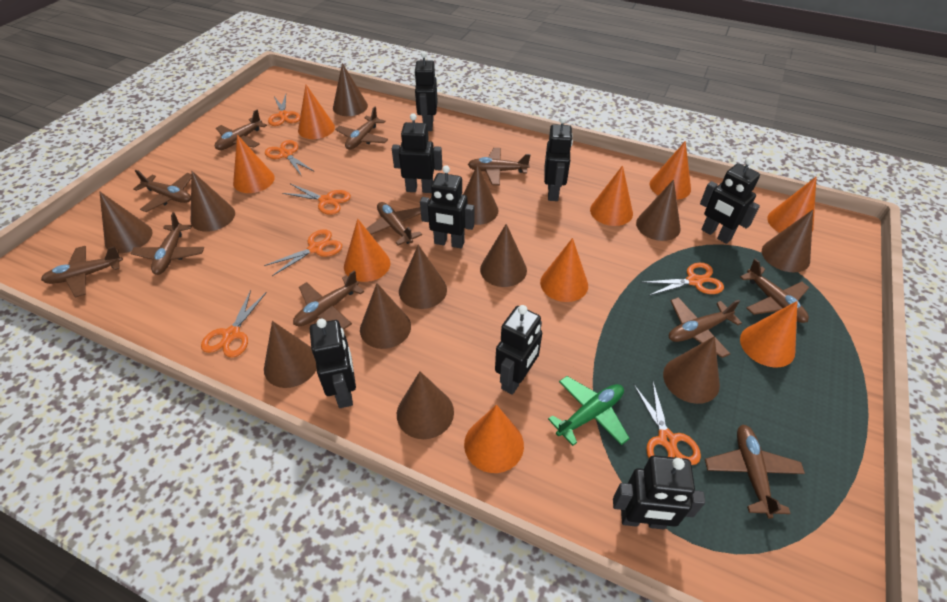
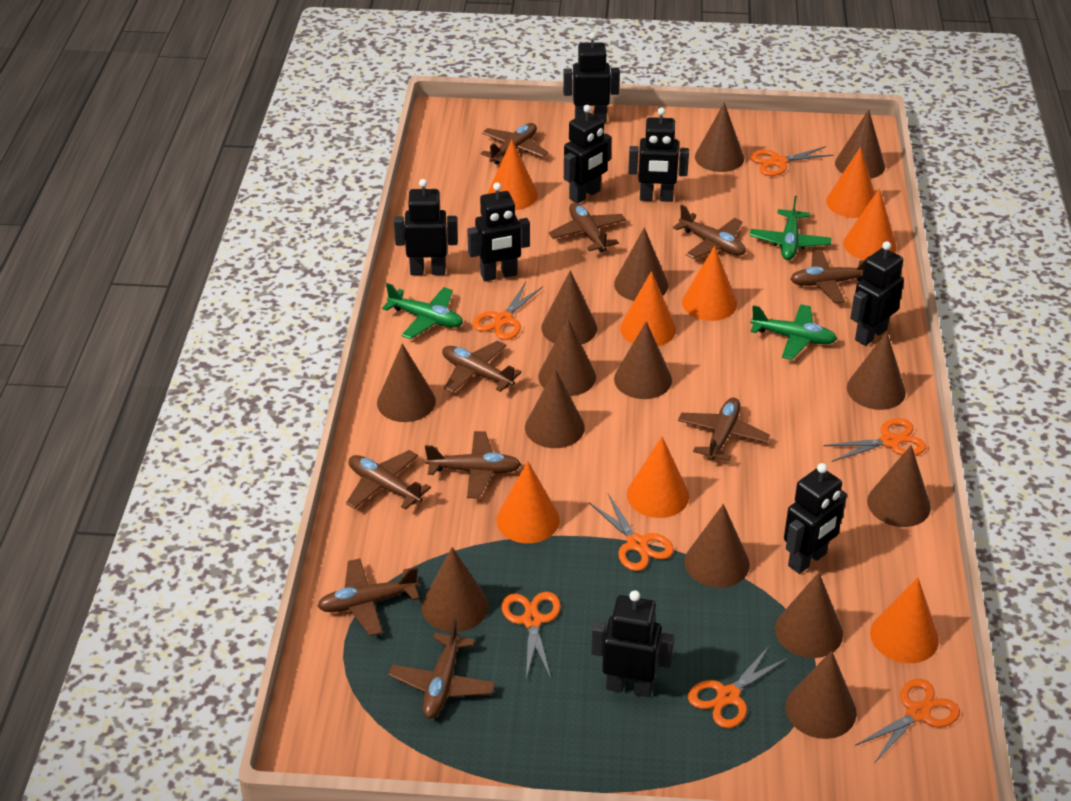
brown cone: [99,191,153,253] [191,171,235,232] [264,321,317,388] [333,63,368,116] [360,283,411,349] [397,371,454,439] [399,245,447,309] [463,164,498,225] [480,224,527,287] [636,179,681,241] [663,336,720,404] [762,210,813,272] = 12 -> [377,343,436,422] [422,547,488,632] [525,369,585,448] [538,319,596,396] [541,270,597,345] [614,227,668,301] [614,321,672,399] [684,504,750,588] [695,102,744,172] [775,572,843,658] [785,651,857,739] [835,109,885,179] [847,332,906,410] [867,445,931,527] = 14
brown plane: [41,246,123,297] [130,212,205,275] [133,170,192,212] [215,110,267,150] [293,270,364,329] [335,107,388,150] [366,202,422,245] [468,148,531,186] [669,297,742,358] [705,425,805,519] [740,258,809,323] = 11 -> [317,558,419,636] [346,450,431,510] [388,619,495,719] [425,431,521,499] [442,341,522,393] [480,123,548,165] [549,203,626,252] [673,205,746,259] [678,397,770,461] [790,251,870,303] = 10
green plane: [548,376,630,446] = 1 -> [382,283,463,339] [750,196,831,260] [751,304,837,360] = 3
orange cone: [233,135,275,193] [298,85,335,139] [344,219,390,282] [464,405,524,473] [540,238,588,302] [590,165,633,226] [650,141,691,200] [740,301,797,367] [767,177,816,233] = 9 -> [487,140,538,210] [496,461,560,543] [620,271,676,346] [627,437,689,518] [682,246,737,321] [826,147,875,218] [843,188,897,260] [870,577,939,663] = 8

